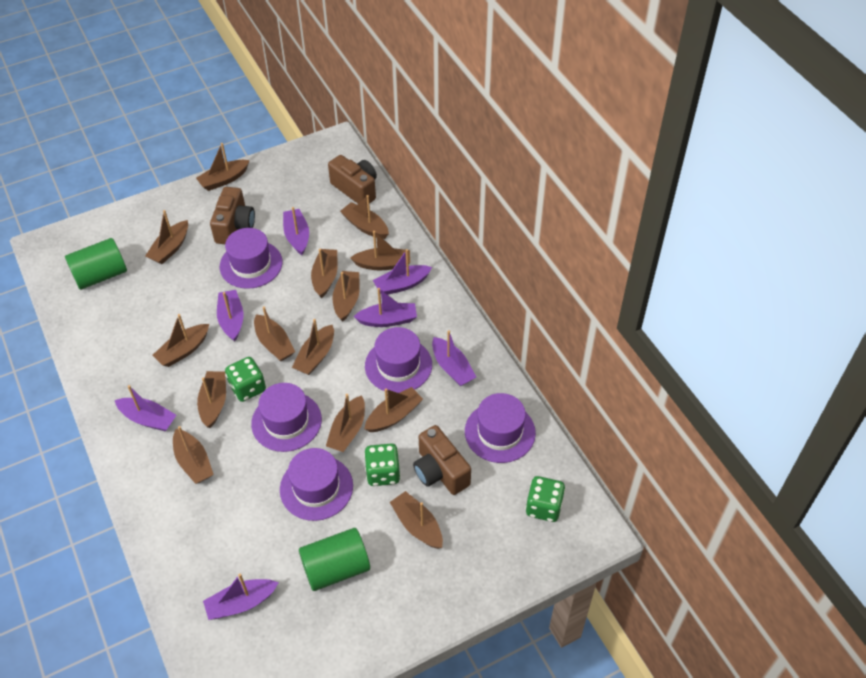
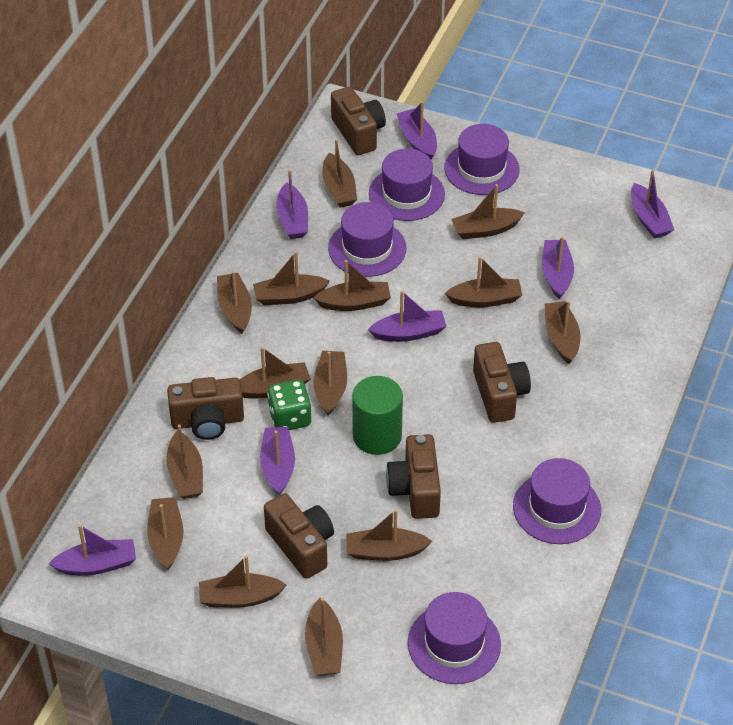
brown camera: [210,187,255,244] [328,155,377,204] [413,425,471,495] = 3 -> [167,377,244,440] [264,493,334,579] [331,87,386,155] [386,434,441,519] [473,342,531,423] = 5
green cylinder: [65,238,127,290] [299,528,370,591] = 2 -> [352,376,403,455] = 1
green dice: [225,357,266,402] [364,443,401,486] [526,476,565,522] = 3 -> [267,380,311,430] = 1

